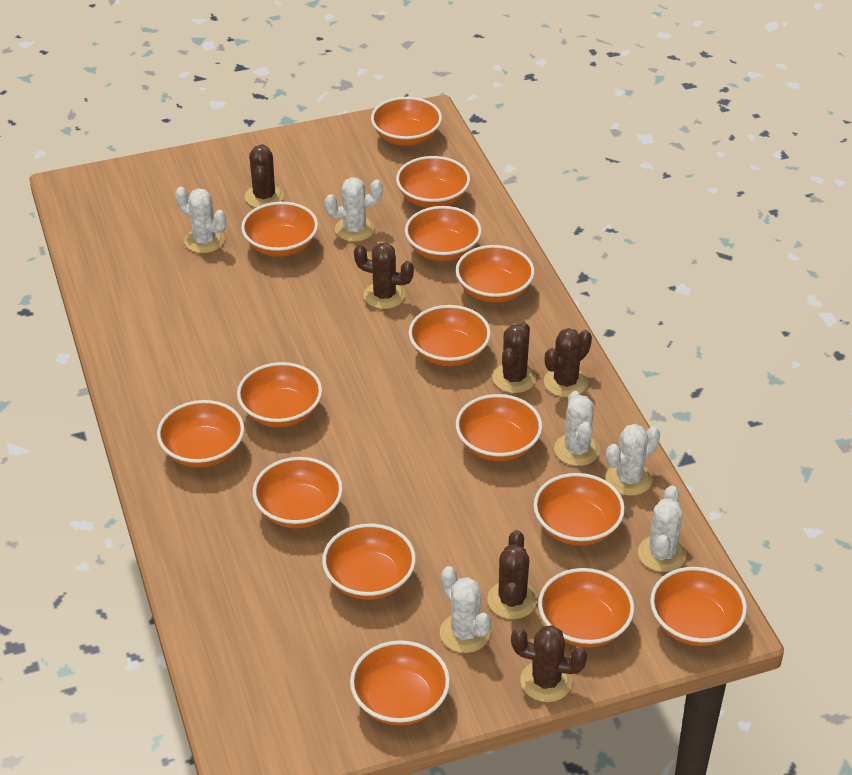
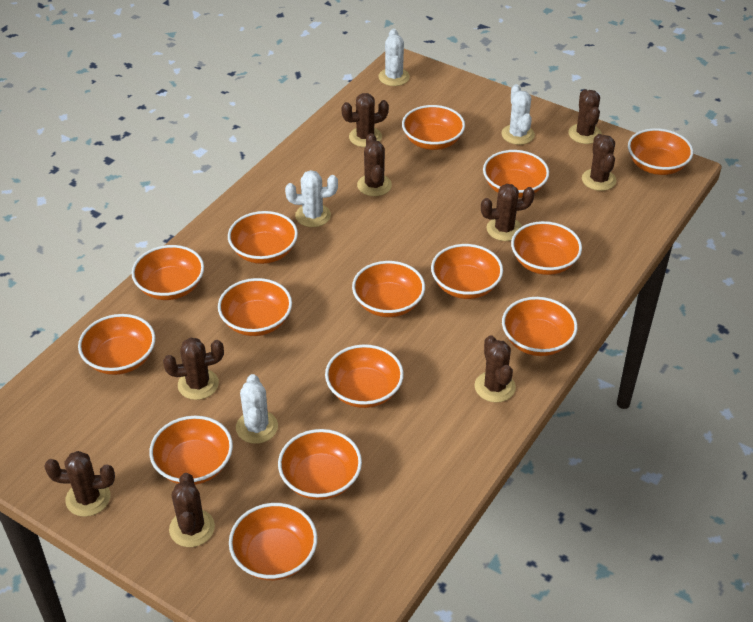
brown cactus: [245,144,284,207] [354,243,414,309] [487,530,537,619] [492,322,536,393] [511,625,587,702] [544,328,592,397] = 6 -> [44,451,115,517] [163,338,224,400] [169,473,215,547] [341,93,389,147] [357,133,392,196] [475,335,516,402] [481,184,535,241] [568,89,602,144] [582,134,617,191] = 9
white cactus: [175,187,226,253] [325,177,383,242] [440,566,491,653] [554,391,600,466] [606,424,660,496] [638,486,687,572] = 6 -> [236,374,278,444] [285,170,338,227] [378,29,410,86] [502,84,535,145] = 4

